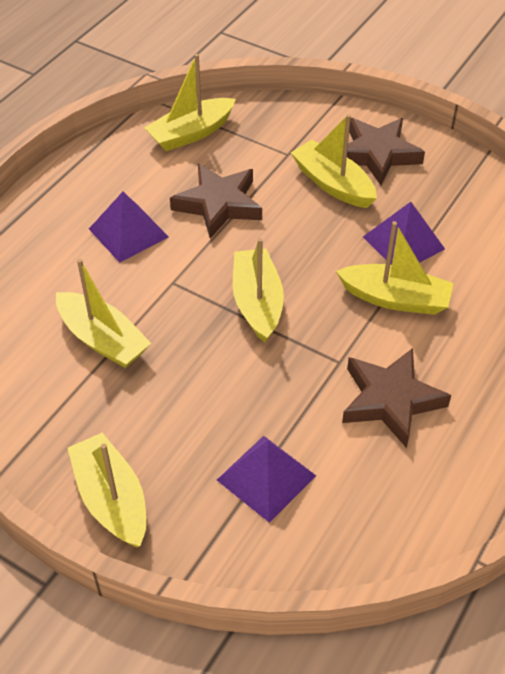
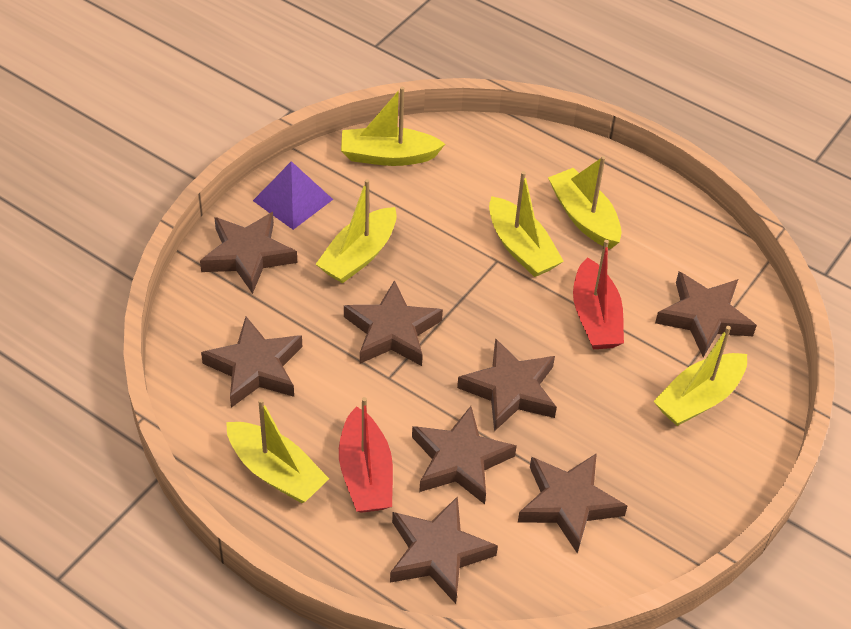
brown star: [170,163,262,239] [342,348,451,448] [347,118,425,185] = 3 -> [200,212,297,294] [201,317,302,408] [344,280,443,366] [390,496,498,604] [412,406,517,504] [457,338,557,431] [518,453,627,554] [655,272,757,357] = 8
purple pyramid: [89,192,169,263] [217,436,316,523] [363,202,445,265] = 3 -> [253,161,333,230] = 1
red boat: none = 0 -> [339,397,393,513] [573,240,624,349] = 2

